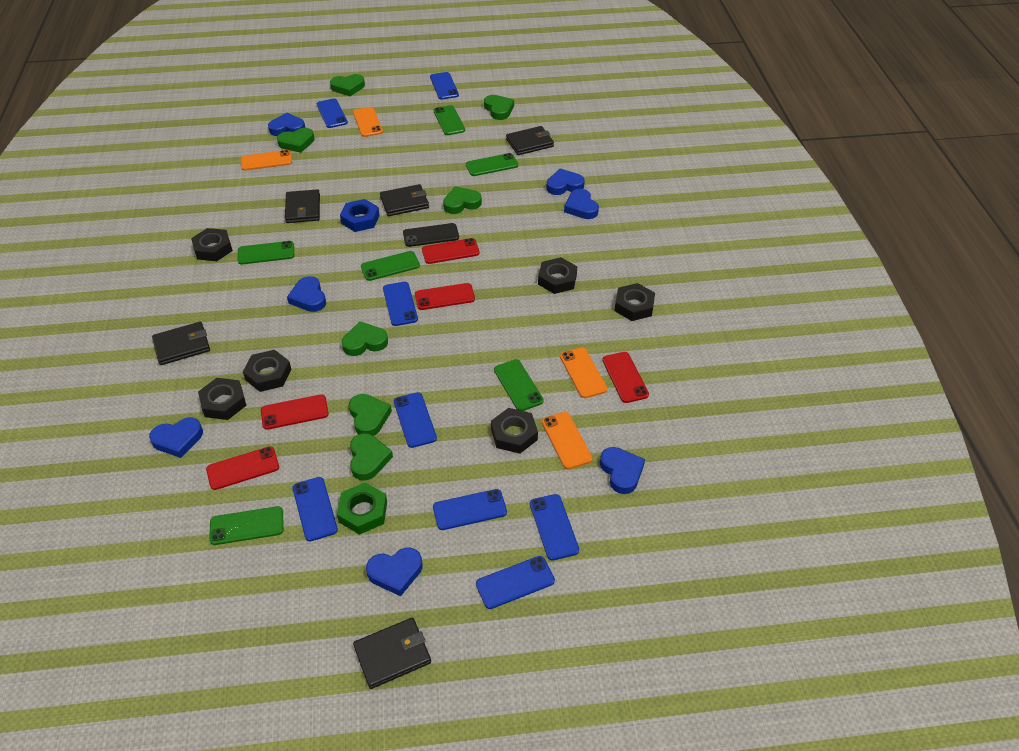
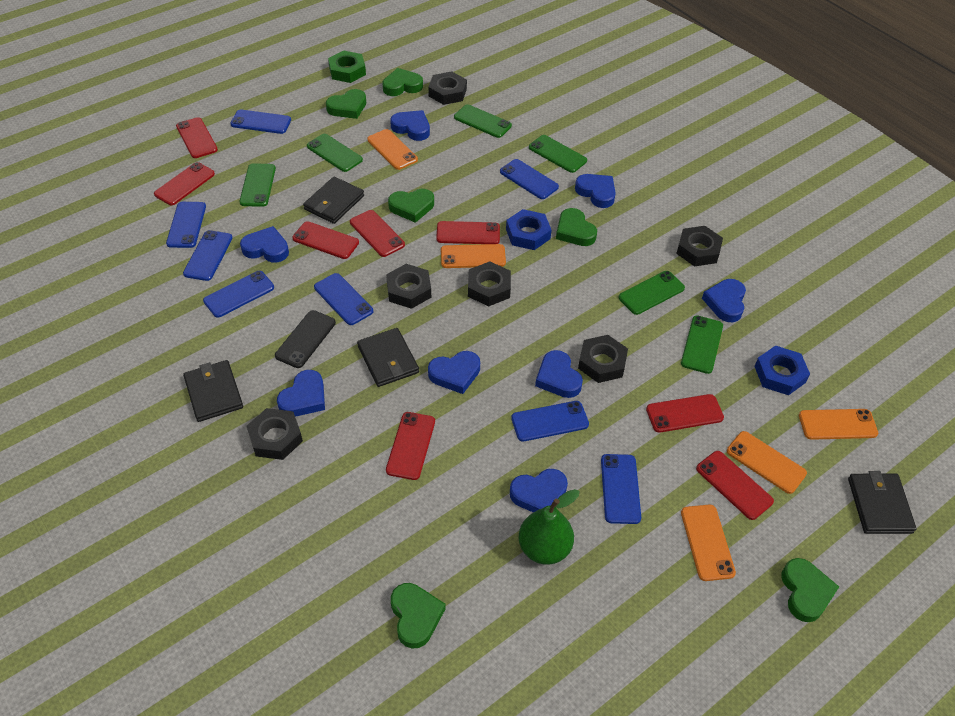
black wallet: [152,322,210,365] [285,189,320,223] [353,618,431,689] [380,184,429,216] [506,126,554,155] = 5 -> [183,360,243,422] [303,177,364,224] [357,328,419,387] [848,471,917,534] = 4
blue heart: [149,417,203,458] [268,113,305,136] [287,276,326,312] [366,548,422,596] [547,169,585,195] [564,189,599,219] [600,447,645,494] = 7 -> [240,226,289,263] [277,370,325,417] [390,110,430,141] [428,351,480,394] [510,469,568,513] [535,350,583,398] [575,174,616,208] [702,279,746,322] = 8
blue nut: [340,199,380,232] = 1 -> [506,209,551,250] [754,346,810,395] = 2
green heart: [277,128,314,153] [330,74,365,96] [342,321,388,356] [349,394,392,436] [350,433,393,481] [443,186,482,214] [484,95,514,120] = 7 -> [326,89,366,119] [383,68,423,96] [388,189,434,223] [391,583,446,649] [556,208,597,246] [782,558,839,622] = 6
green pear: none = 0 -> [519,489,579,565] = 1
orange phone: [241,150,292,171] [353,107,383,137] [542,412,592,469] [560,347,607,398] = 4 -> [367,129,418,170] [441,244,506,268] [681,505,736,581] [727,431,807,494] [799,409,878,440] = 5
red phone: [206,446,279,490] [261,394,329,430] [415,283,475,310] [422,238,480,264] [602,352,649,403] = 5 -> [154,162,215,205] [176,117,218,158] [293,221,359,259] [350,210,405,257] [386,412,435,480] [436,221,500,244] [646,394,724,432] [696,451,774,520] = 8

